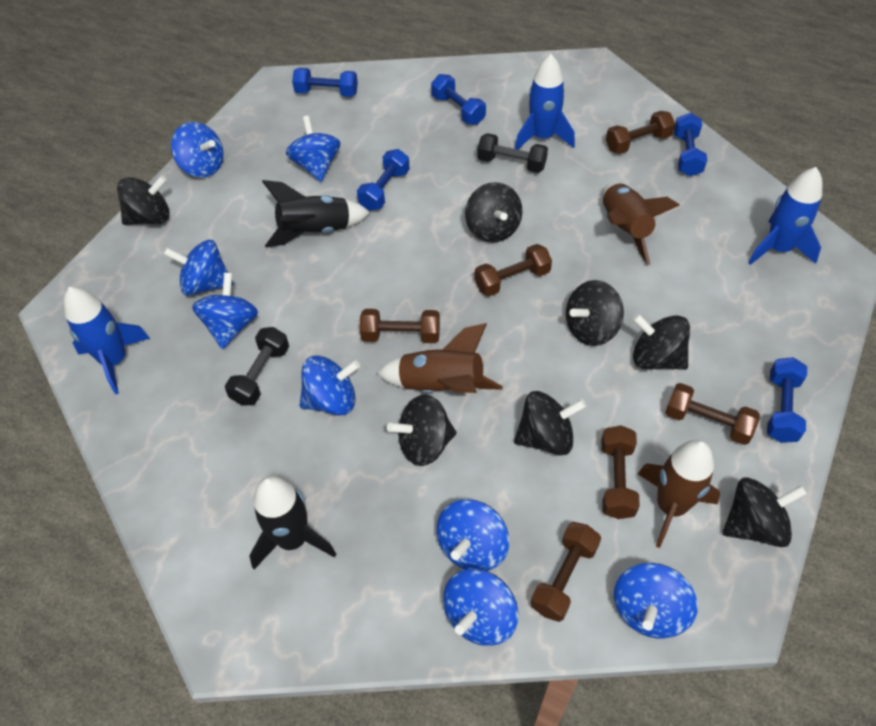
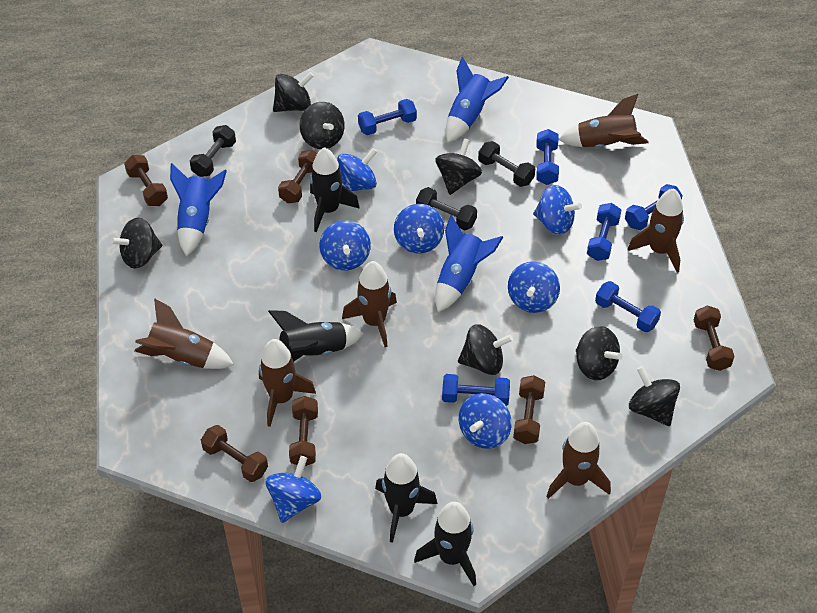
black dumbbell: [225,327,289,405] [477,133,548,173] = 2 -> [190,125,236,177] [416,187,477,230] [478,141,535,187] = 3
black rocket: [249,476,336,569] [262,180,370,247] = 2 -> [268,310,364,362] [310,147,360,232] [375,453,437,543] [414,502,476,586] = 4
blue dumbbell: [292,68,358,97] [357,149,410,211] [431,74,486,125] [674,113,707,176] [767,357,807,443] = 5 -> [358,99,417,135] [442,374,510,406] [536,129,559,185] [587,203,621,261] [595,281,661,332] [625,184,683,230] = 6
blue spinning top: [164,240,233,296] [171,122,223,178] [192,273,258,349] [286,116,340,182] [300,356,360,416] [437,499,509,571] [443,569,518,646] [614,563,698,639] = 8 -> [265,456,321,523] [320,220,371,271] [337,148,377,192] [394,204,444,254] [459,393,512,449] [508,261,560,313] [533,185,582,235] = 7
brown rocket: [377,323,503,393] [603,183,680,265] [638,440,720,548] = 3 -> [134,298,234,369] [259,339,316,427] [342,261,397,347] [546,422,611,499] [559,94,649,148] [628,188,684,273] = 6

